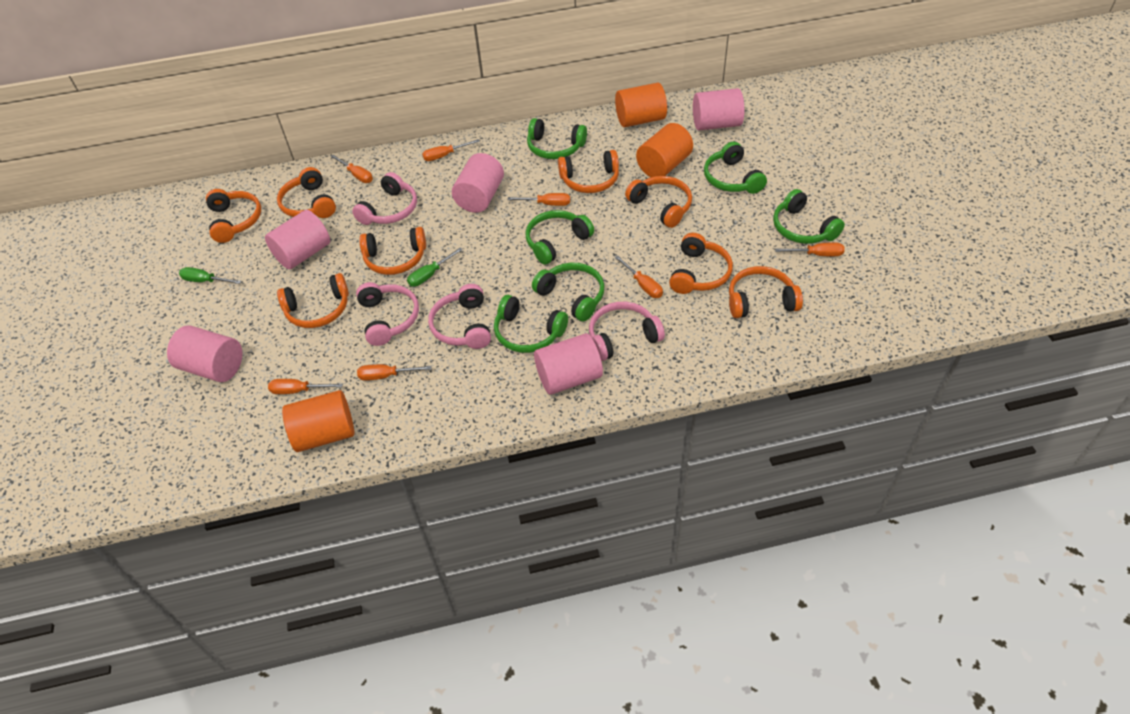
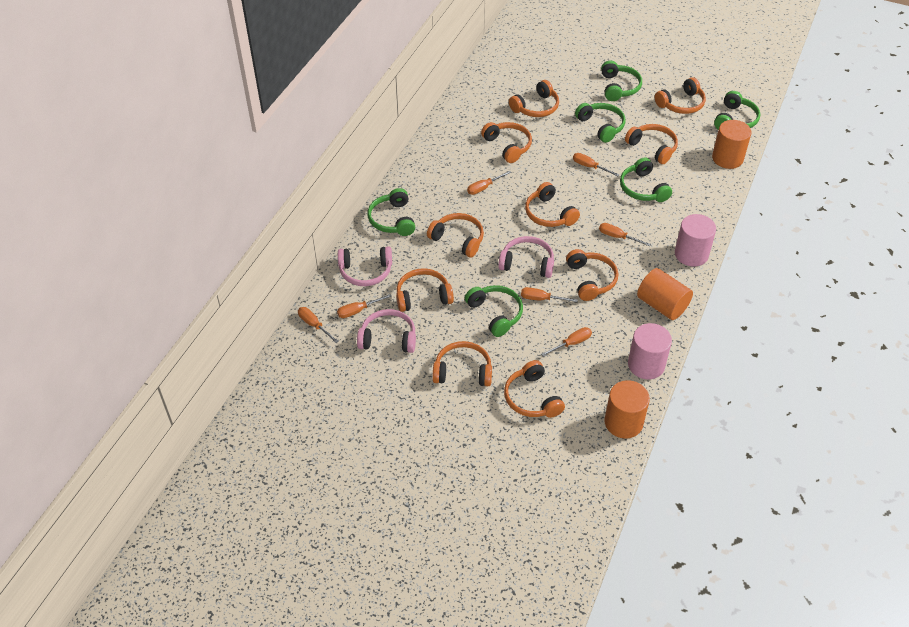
green screwdriver: [179,267,241,284] [407,248,463,287] = 2 -> none = 0
orange headphones: [206,189,261,243] [277,167,336,218] [277,273,349,328] [359,227,426,275] [558,150,619,193] [625,176,692,228] [669,233,733,294] [729,266,803,318] = 8 -> [396,268,454,312] [427,213,484,257] [432,341,492,386] [481,122,532,163] [504,360,565,418] [509,80,559,117] [525,182,580,227] [566,249,618,301] [625,124,678,164] [655,77,706,114] = 10
pink cylinder: [167,325,242,382] [265,210,330,269] [452,153,504,213] [534,333,603,395] [693,88,744,131] = 5 -> [628,323,672,379] [675,214,716,267] = 2
pink headphones: [352,172,417,225] [356,282,419,346] [428,284,491,349] [589,302,665,361] = 4 -> [338,246,392,286] [357,309,416,353] [498,236,554,278] = 3

